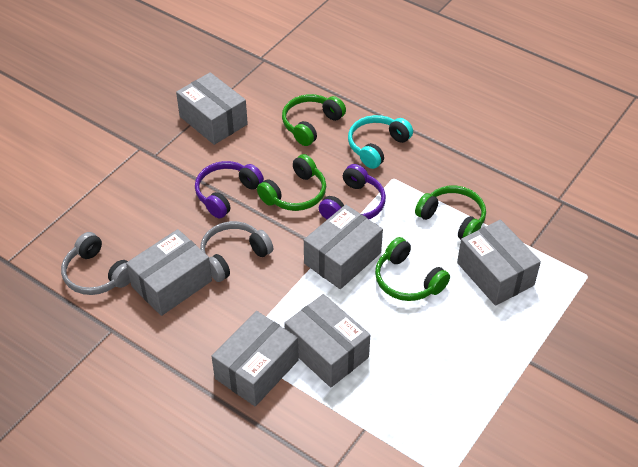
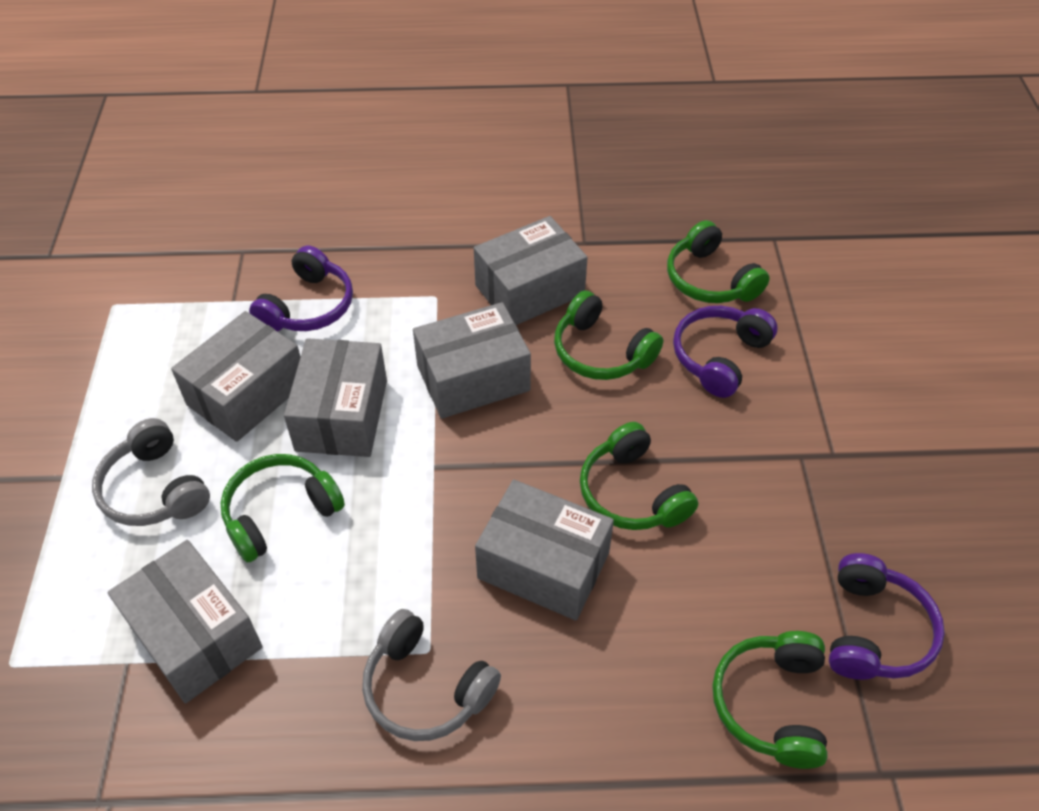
green headphones: [257,154,326,211] [282,94,346,146] [375,237,450,301] [415,186,486,240] = 4 -> [220,454,345,563] [554,290,663,380] [580,422,698,530] [667,220,770,303] [712,631,828,769] = 5
purple headphones: [195,161,264,218] [319,164,386,219] = 2 -> [249,246,353,332] [673,306,778,398] [829,553,945,680] = 3
turquoise headphones: [348,115,413,169] = 1 -> none = 0

